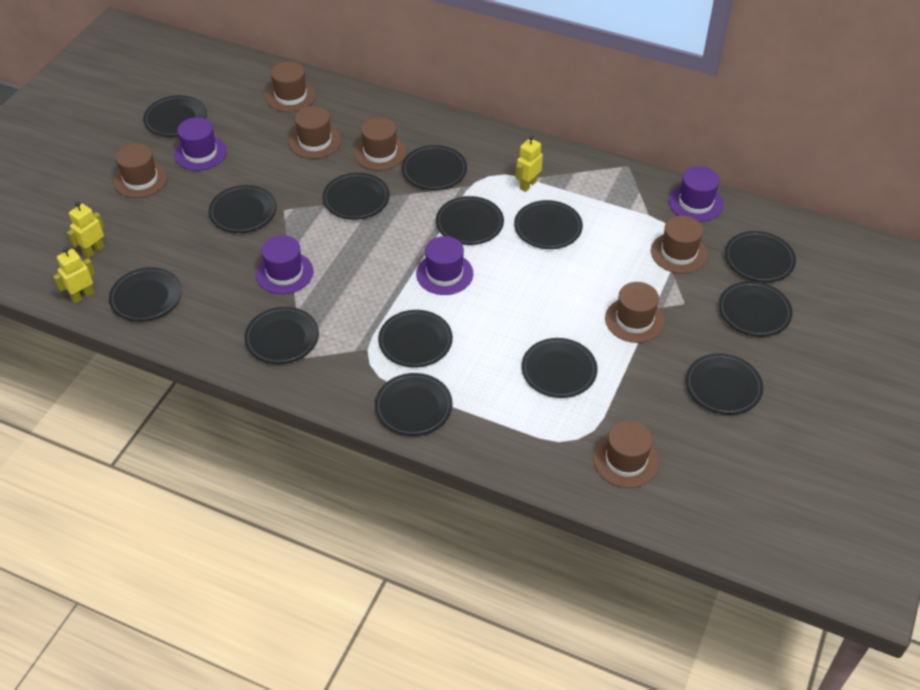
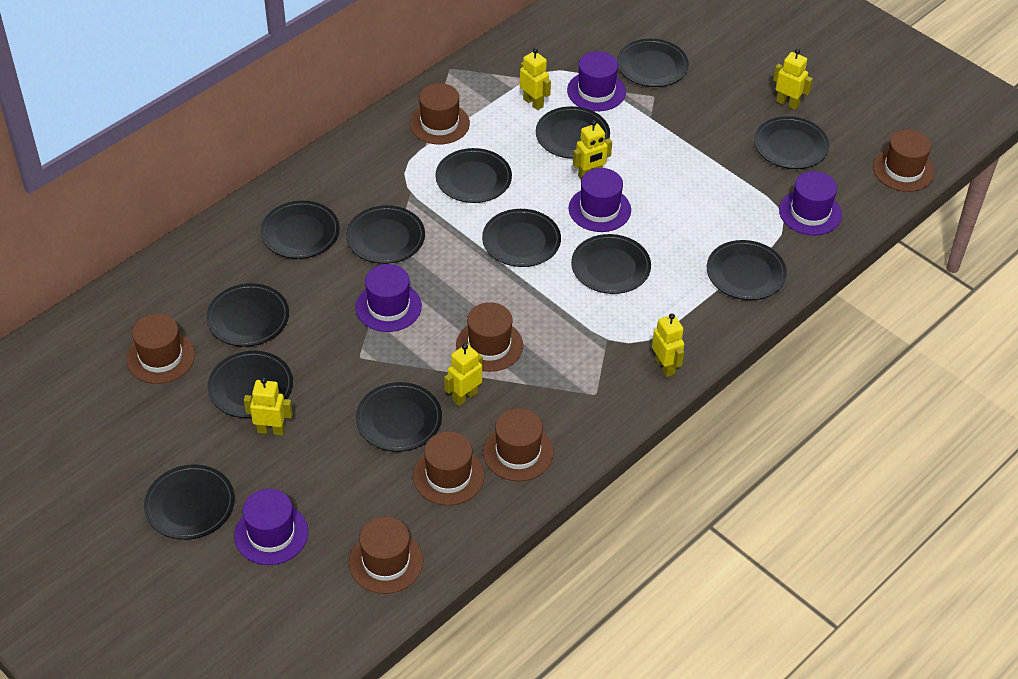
black plate: [109,267,182,322] [143,95,207,137] [209,185,277,233] [244,307,319,364] [322,173,390,220] [375,373,453,436] [378,310,453,368] [402,145,467,190] [436,196,504,245] [514,200,583,249] [521,338,597,398] [686,353,763,415] [719,281,793,337] [725,231,796,282] = 14 -> [144,465,235,540] [206,283,289,347] [207,351,293,418] [260,201,340,259] [346,205,425,264] [356,382,442,452] [435,148,512,203] [482,209,561,267] [536,106,610,159] [571,234,651,294] [617,39,689,87] [707,240,787,300] [754,116,829,169] = 13
purple hat: [174,117,227,171] [256,235,313,294] [416,236,473,295] [669,166,724,222] = 4 -> [234,489,308,565] [356,264,422,332] [567,51,626,111] [569,168,631,232] [779,171,842,235] = 5
yellow robot: [53,247,95,303] [67,202,104,258] [516,135,543,192] = 3 -> [244,377,293,436] [444,344,483,406] [520,48,551,110] [573,120,612,179] [652,313,684,377] [773,49,813,110] = 6

